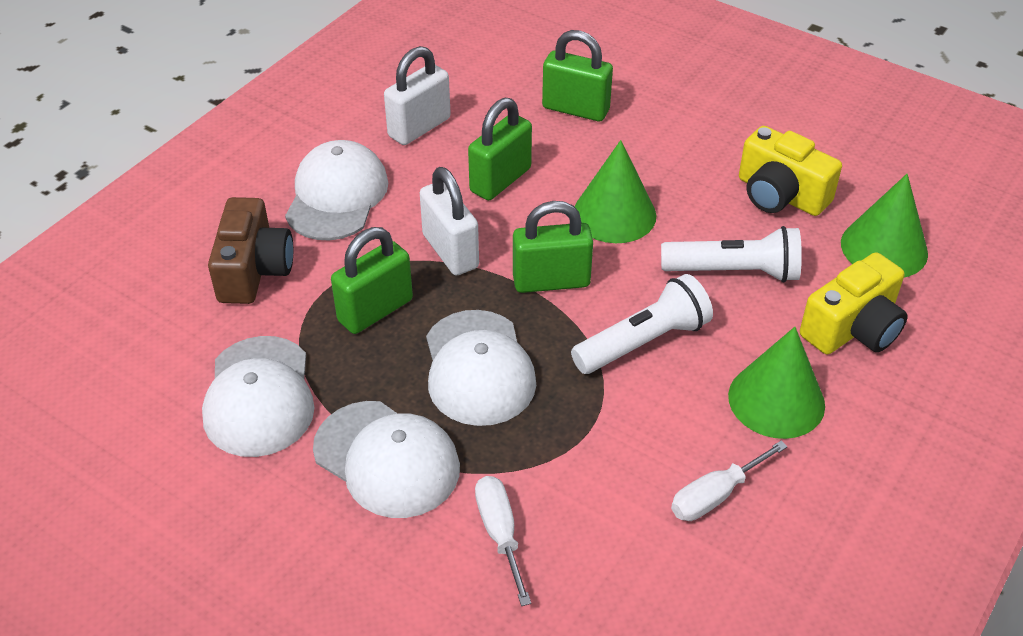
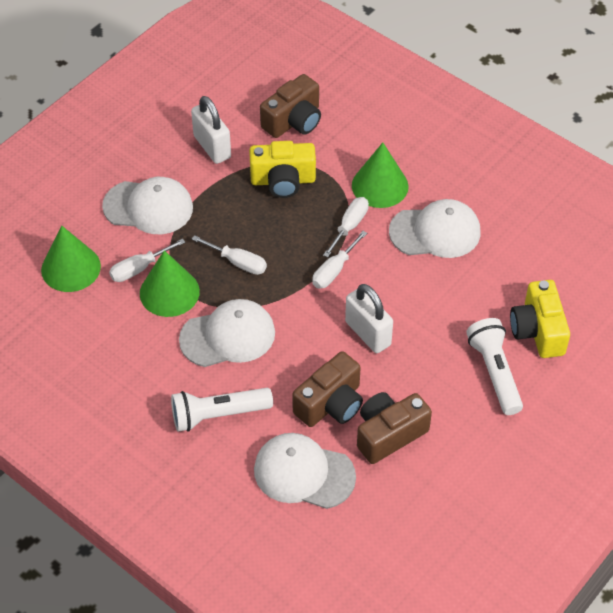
brown camera: [208,197,293,304] = 1 -> [260,74,321,138] [292,351,363,427] [357,392,432,464] = 3
green padlock: [331,227,413,334] [468,98,532,200] [513,201,593,293] [542,30,613,121] = 4 -> none = 0
white screwdriver: [475,476,531,606] [671,441,788,521] = 2 -> [109,239,185,282] [192,235,267,275] [312,231,367,289] [323,197,369,257] = 4

